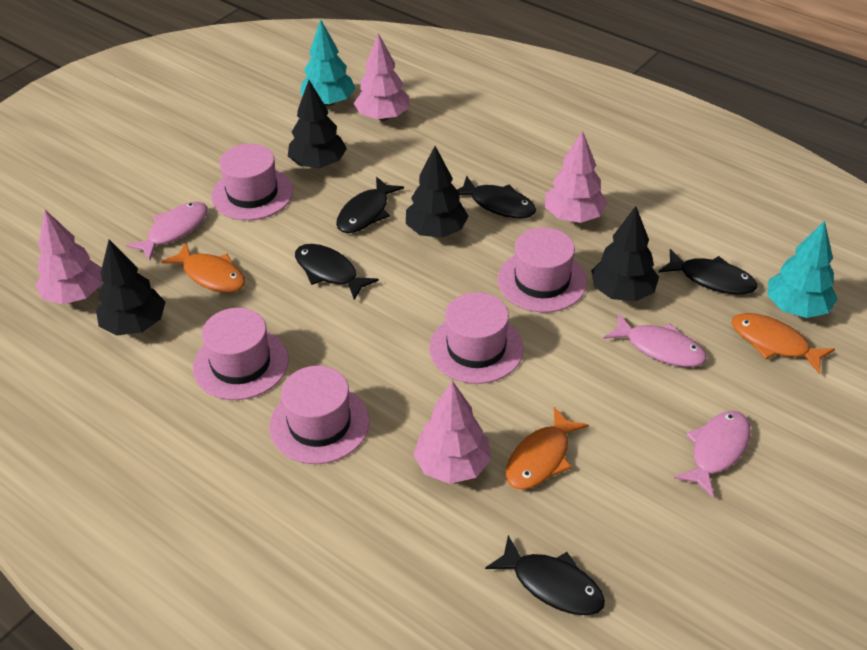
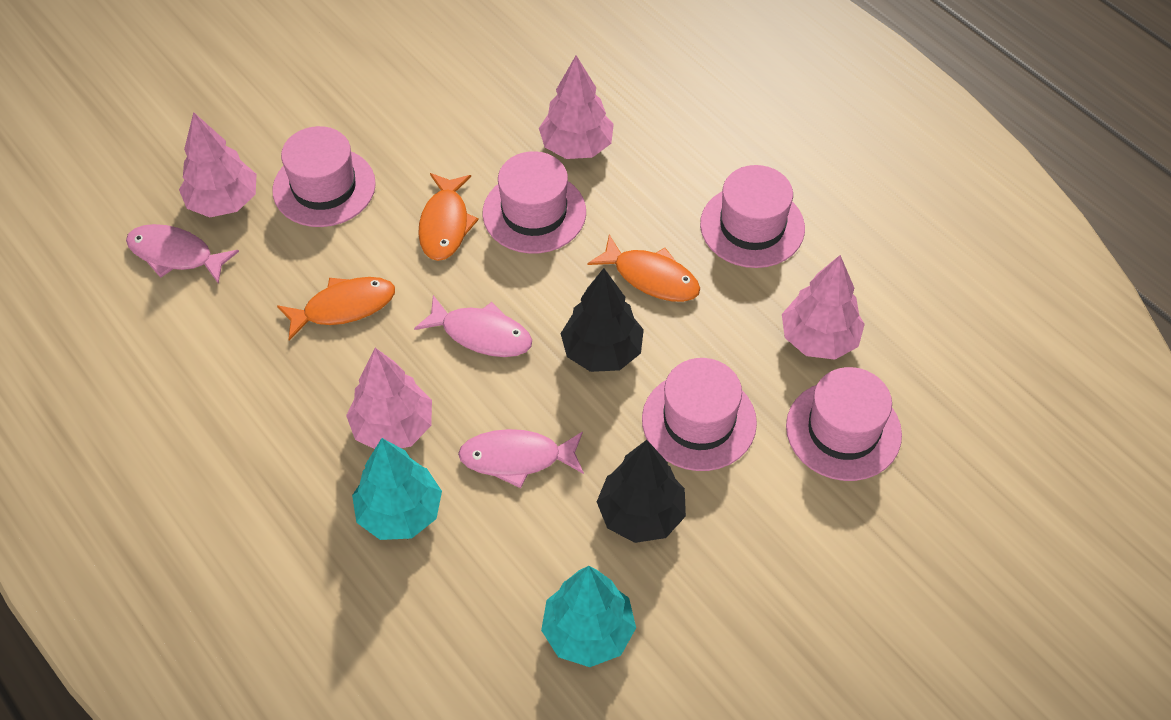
black fish: [295,244,379,300] [336,177,404,233] [457,176,536,219] [485,535,605,615] [658,249,757,295] = 5 -> none = 0
black tree: [96,239,165,335] [288,80,347,168] [406,146,469,238] [591,206,659,302] = 4 -> [560,268,644,372] [597,440,686,543] = 2

